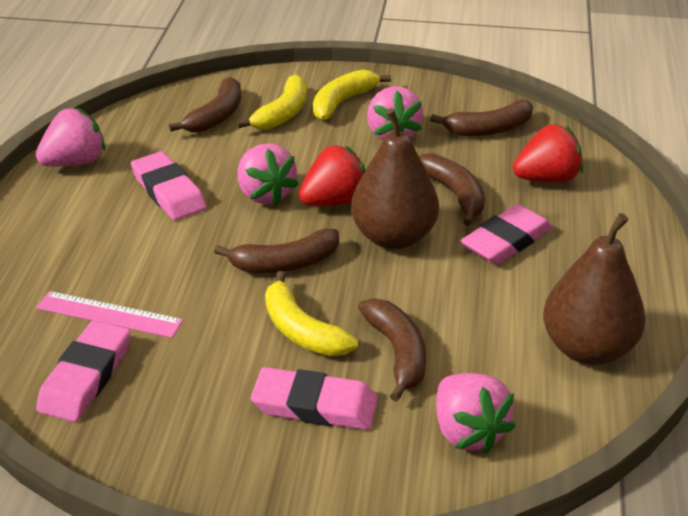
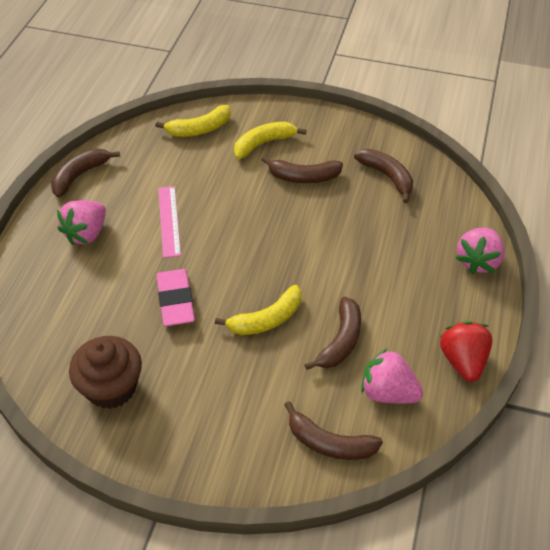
brown cupcake: none = 0 -> [69,336,142,409] = 1
brown pear: [351,108,439,249] [543,213,646,365] = 2 -> none = 0
pink eraser: [36,320,130,422] [131,151,207,220] [251,367,378,430] [461,204,553,265] = 4 -> [156,269,195,326] = 1
pink strawberry: [36,108,105,166] [238,143,299,205] [367,86,423,140] [436,373,516,454] = 4 -> [57,200,106,245] [361,348,423,404] [456,228,505,274] = 3
red strawberry: [299,145,365,206] [513,124,583,183] = 2 -> [440,321,493,382] = 1

